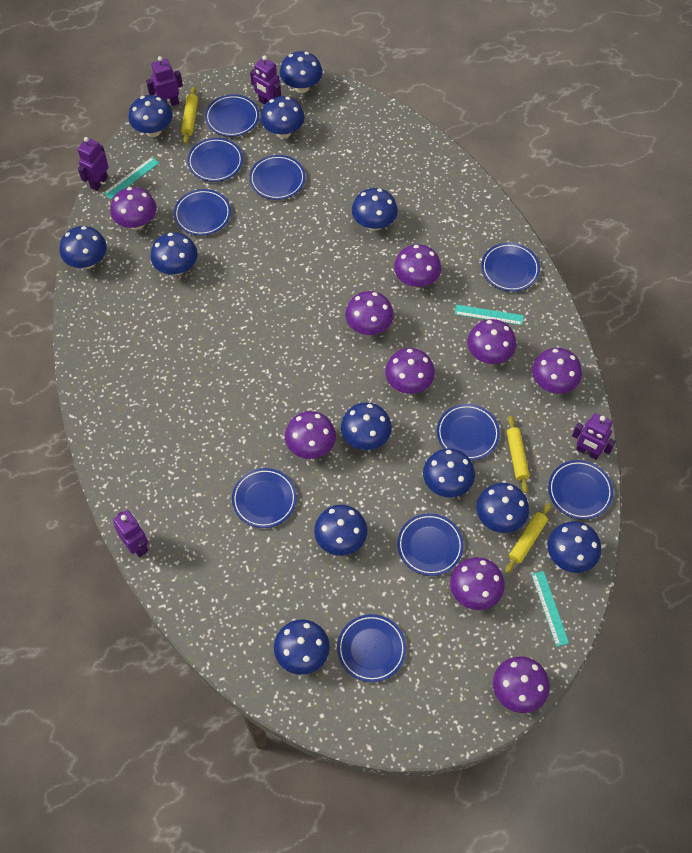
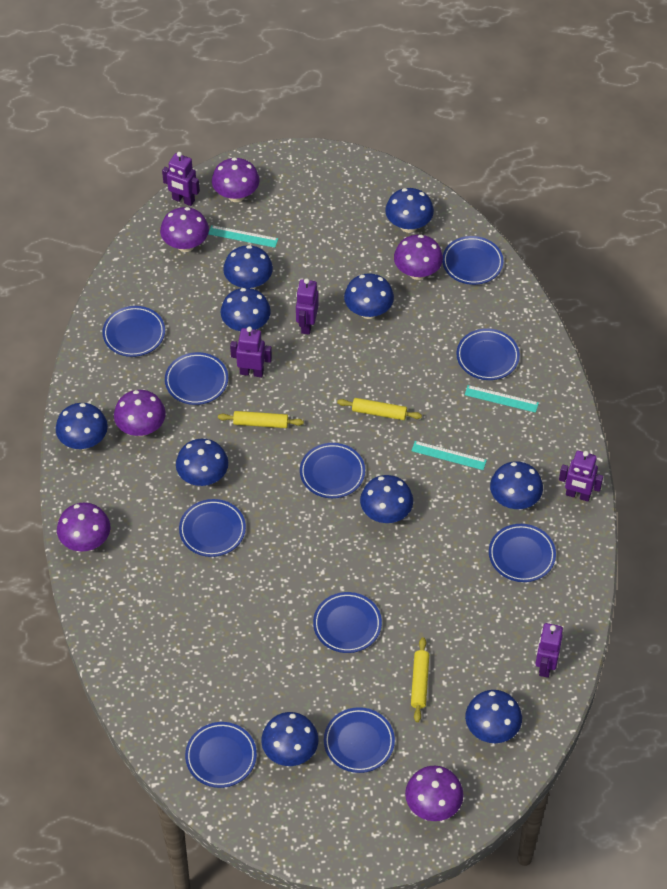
blue mushroom: [59,226,107,269] [128,95,172,137] [150,232,198,275] [261,96,305,138] [274,619,330,675] [280,51,323,93] [314,505,367,556] [341,402,392,450] [352,188,398,231] [423,448,475,498] [476,483,529,533] [548,521,601,573] = 12 -> [56,403,108,450] [176,439,228,486] [220,288,271,332] [223,245,273,289] [261,712,319,766] [344,273,394,319] [360,475,413,523] [385,188,434,233] [465,690,522,743] [490,461,543,509] = 10
purple mushroom: [110,187,156,230] [285,411,336,459] [345,291,394,335] [385,348,435,394] [394,244,441,287] [450,557,505,610] [467,319,516,364] [493,657,550,713] [532,348,582,394] = 9 -> [57,502,110,552] [114,390,166,436] [160,207,209,252] [212,158,260,202] [394,235,443,280] [405,766,464,821] = 6

